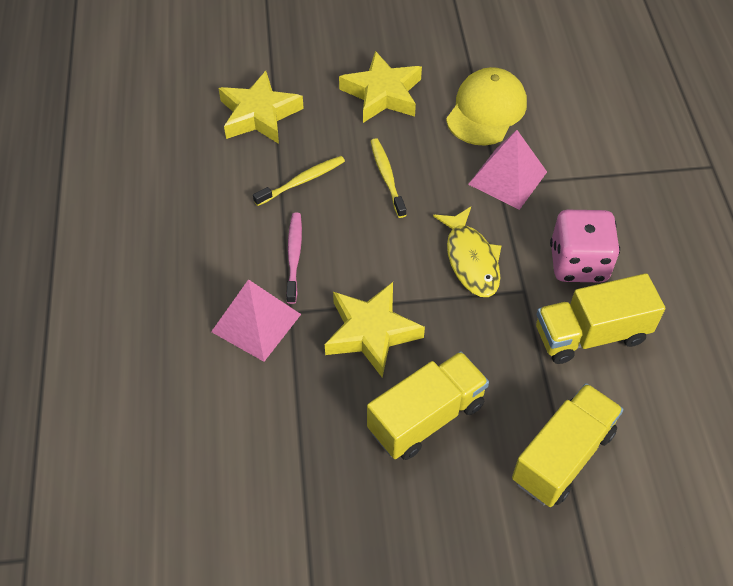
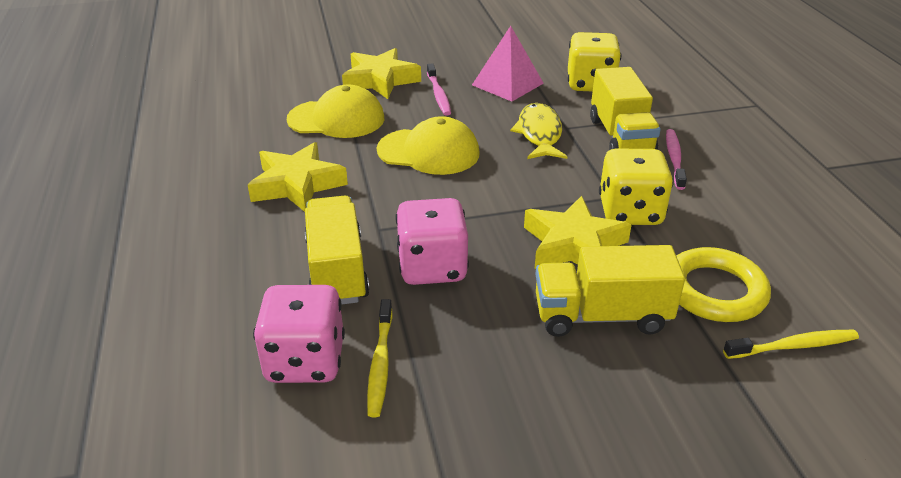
pink dice: [550,210,620,283] = 1 -> [253,285,345,383] [395,198,469,285] = 2
pink pyramid: [211,279,301,362] [468,130,547,210] = 2 -> [472,26,544,102] = 1
pink toothbrush: [286,213,302,304] = 1 -> [427,63,451,116] [666,129,687,190] = 2
yellow cap: [446,67,527,145] = 1 -> [287,84,384,138] [377,116,480,175] = 2
yellow dice: none = 0 -> [568,32,621,91] [599,148,674,225] = 2
yellow ring: none = 0 -> [676,247,771,322] = 1

